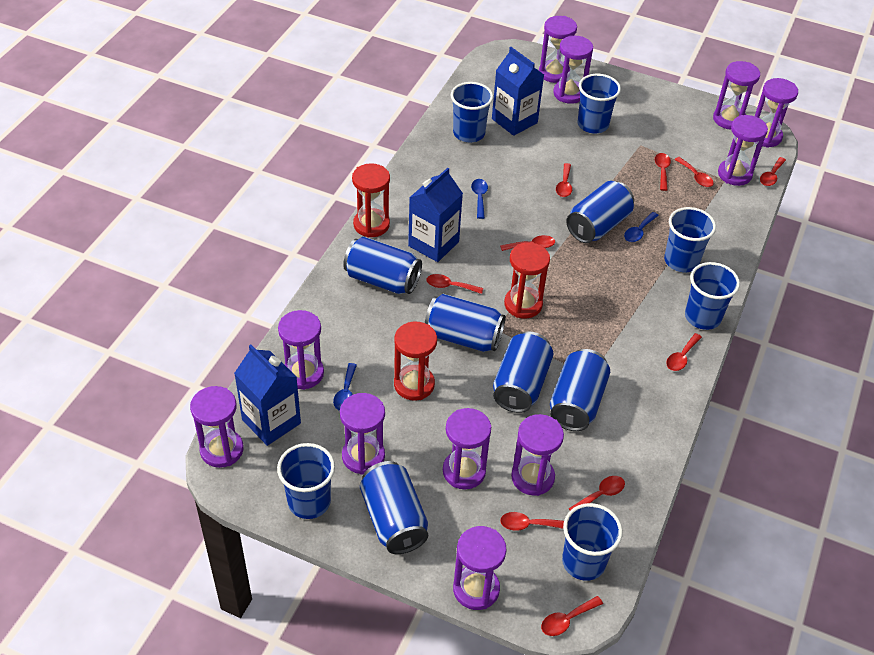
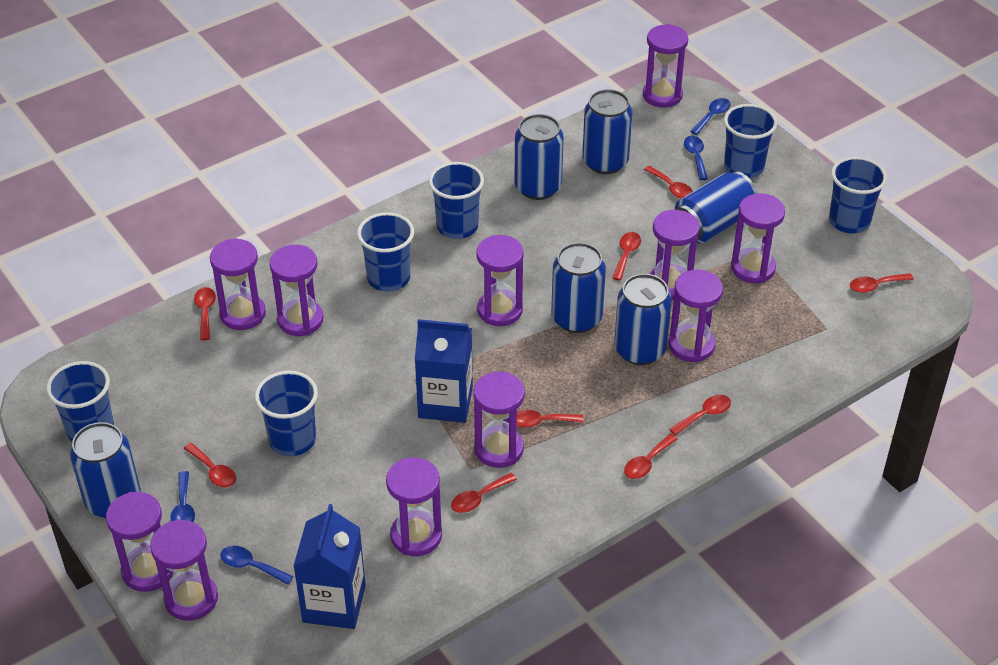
blue carton: [234,345,301,446] [408,168,463,262] [492,47,544,136] = 3 -> [294,504,366,629] [415,319,473,423] = 2
blue spoon: [333,363,357,411] [471,179,488,219] [624,212,659,242] = 3 -> [170,471,195,522] [220,546,293,585] [684,136,708,180] [690,98,731,135] = 4
red hourglass: [352,163,390,238] [394,322,437,400] [504,242,550,319] = 3 -> none = 0
red spoon: [427,274,483,294] [500,235,555,251] [500,512,564,531] [541,596,603,636] [556,163,572,197] [569,476,625,511] [655,153,671,191] [666,333,702,371] [674,157,714,187] [760,157,786,186] = 10 -> [184,443,236,488] [194,287,216,340] [451,473,517,513] [517,410,584,428] [612,232,641,280] [624,434,678,479] [644,166,693,199] [669,395,731,436] [850,273,914,293] = 9

